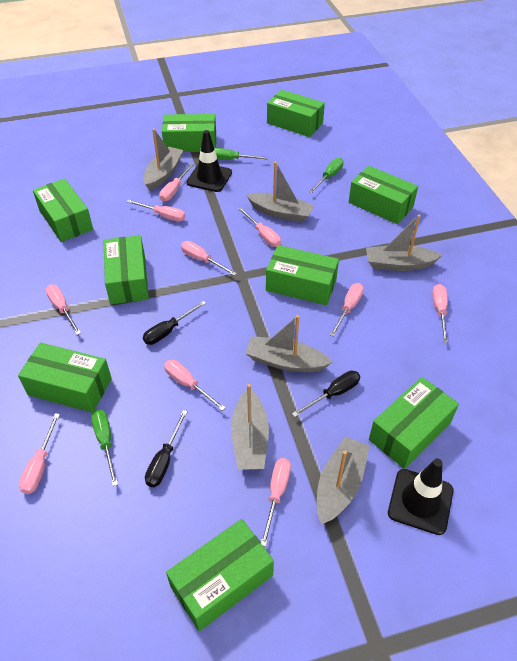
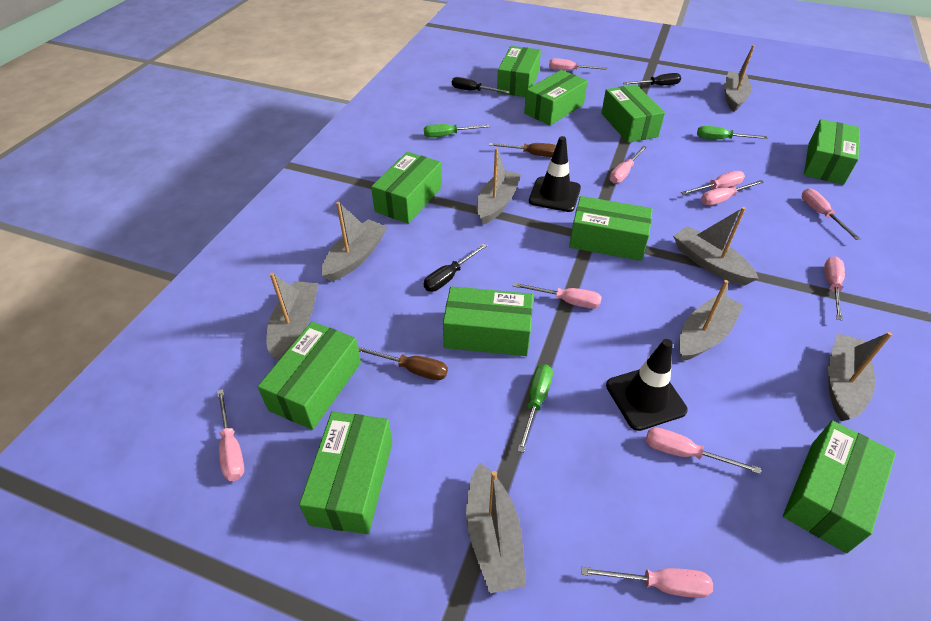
brown screwdriver: none = 0 -> [358,346,448,380] [489,143,556,157] = 2
green box: [18,342,112,413] [33,178,93,242] [103,235,149,304] [162,114,216,152] [166,519,274,631] [266,245,339,305] [267,90,325,137] [349,166,418,224] [369,377,459,469] = 9 -> [258,321,361,430] [299,412,393,534] [371,152,442,224] [443,286,533,356] [497,46,541,97] [524,70,588,125] [569,196,653,261] [601,84,665,143] [783,420,896,553] [804,119,860,185] = 10
grey boat: [143,129,183,191] [231,384,269,470] [245,315,332,372] [247,162,314,222] [317,436,369,524] [366,215,442,271] = 6 -> [267,273,318,360] [321,202,387,282] [466,463,526,594] [477,148,521,225] [673,207,759,286] [679,280,744,361] [724,45,755,112] [828,332,892,421] = 8

